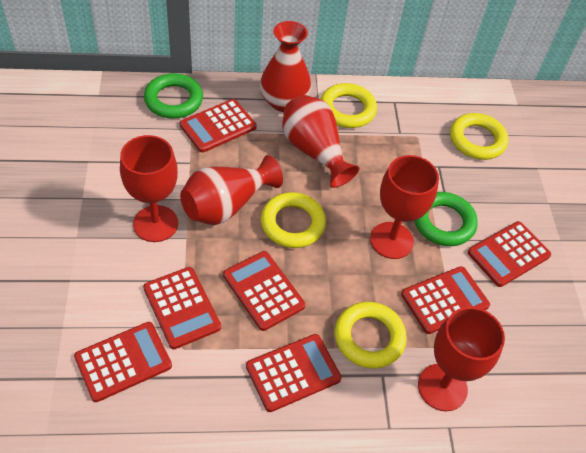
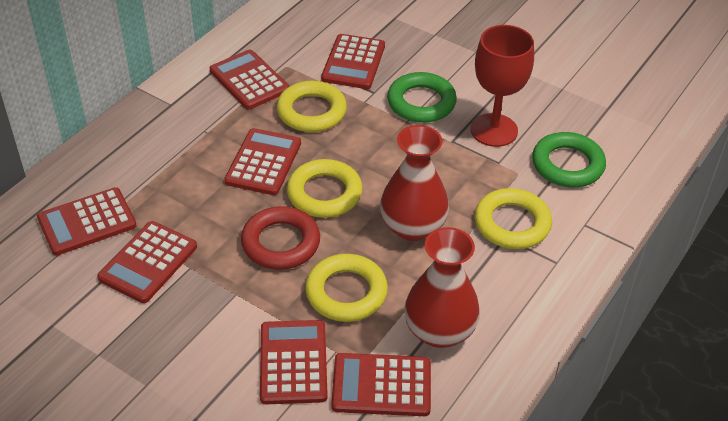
red goblet: [120,135,178,242] [370,155,439,259] [418,307,505,411] = 3 -> [470,25,534,147] = 1
red ring: none = 0 -> [241,206,320,270] = 1
red vase: [180,155,283,225] [260,21,311,112] [282,95,360,188] = 3 -> [380,125,449,241] [404,227,480,348] = 2

